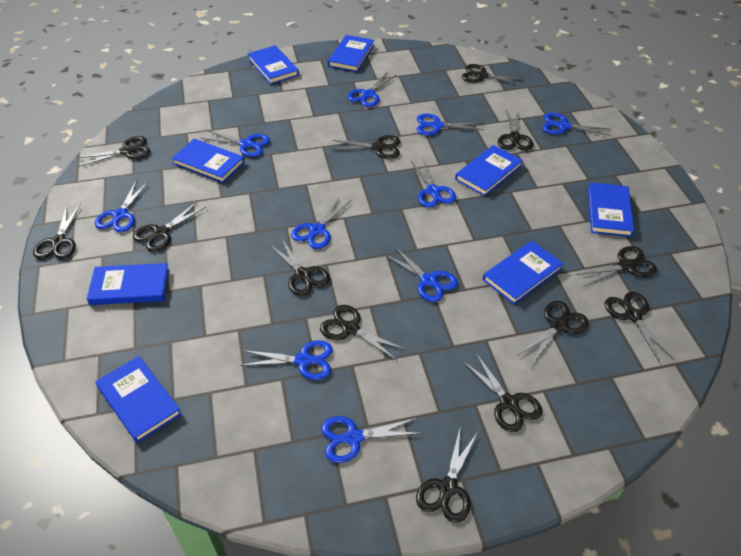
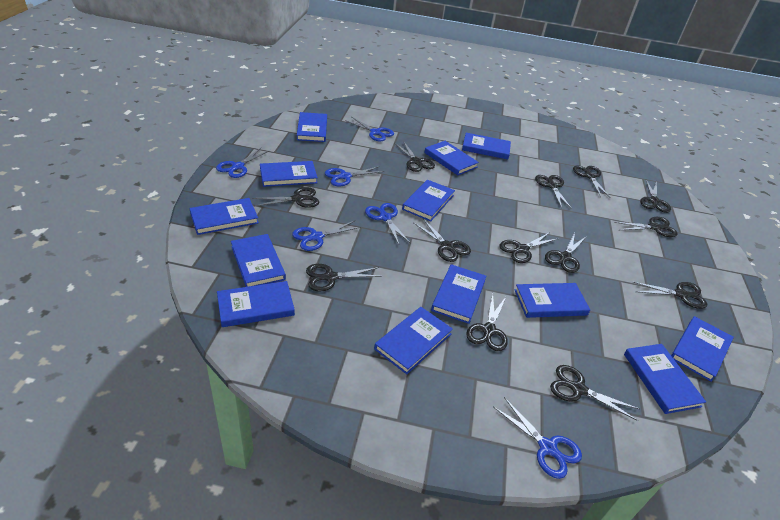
blue book: [87,263,169,305] [95,356,182,443] [172,139,245,183] [248,45,299,85] [328,35,374,72] [455,145,523,196] [483,241,564,305] [588,183,634,237] = 8 -> [190,198,259,235] [217,281,295,327] [231,234,286,287] [260,161,318,187] [297,112,327,142] [374,307,453,374] [402,180,455,221] [424,141,479,175] [431,264,486,324] [462,133,511,159] [515,283,590,318] [624,344,706,414] [671,316,734,382] = 13
blue scissors: [95,181,149,232] [201,130,270,157] [240,340,333,380] [291,196,350,249] [321,416,422,463] [348,72,397,107] [383,246,458,302] [411,158,456,208] [417,114,484,136] [542,113,611,136] = 10 -> [216,148,270,178] [292,221,361,251] [325,166,385,187] [345,117,394,142] [365,203,411,244] [493,397,582,479] = 6

